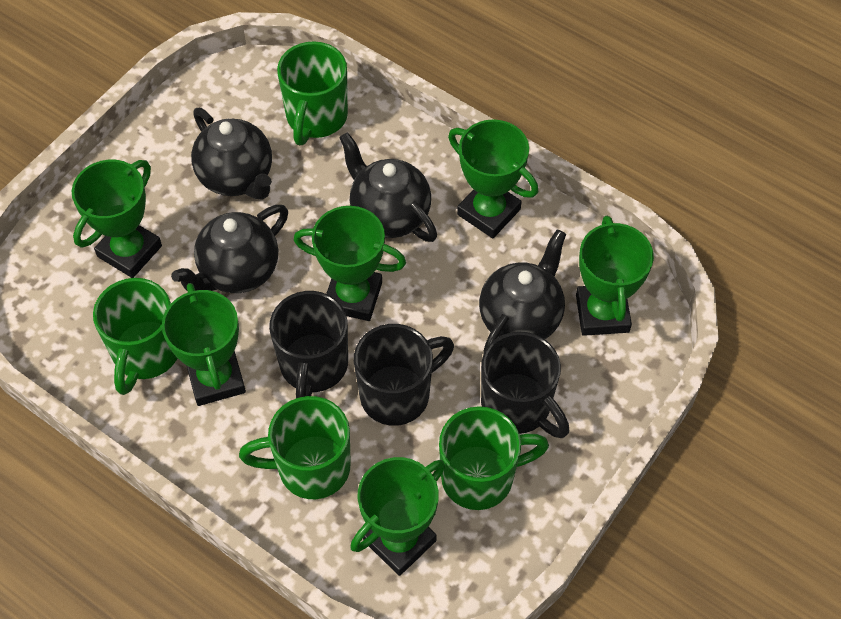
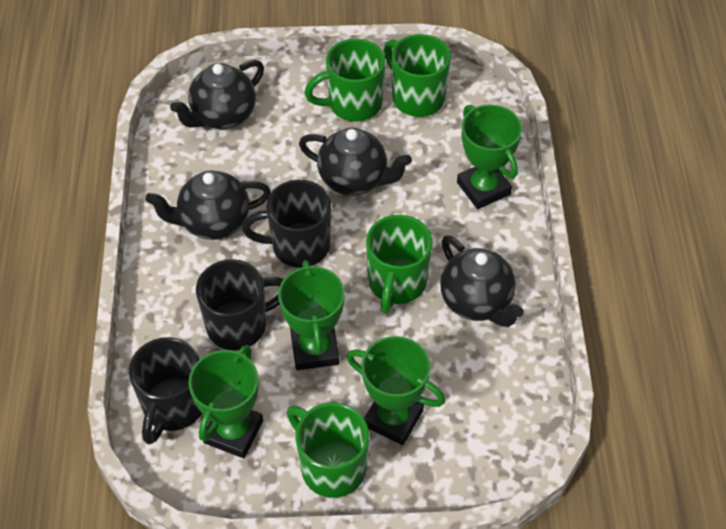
green trophy: [72,160,162,278] [162,283,246,406] [294,206,406,321] [350,457,445,576] [448,119,538,238] [576,216,654,336] = 6 -> [188,345,263,458] [278,260,345,370] [347,336,445,445] [457,105,522,209] = 4

